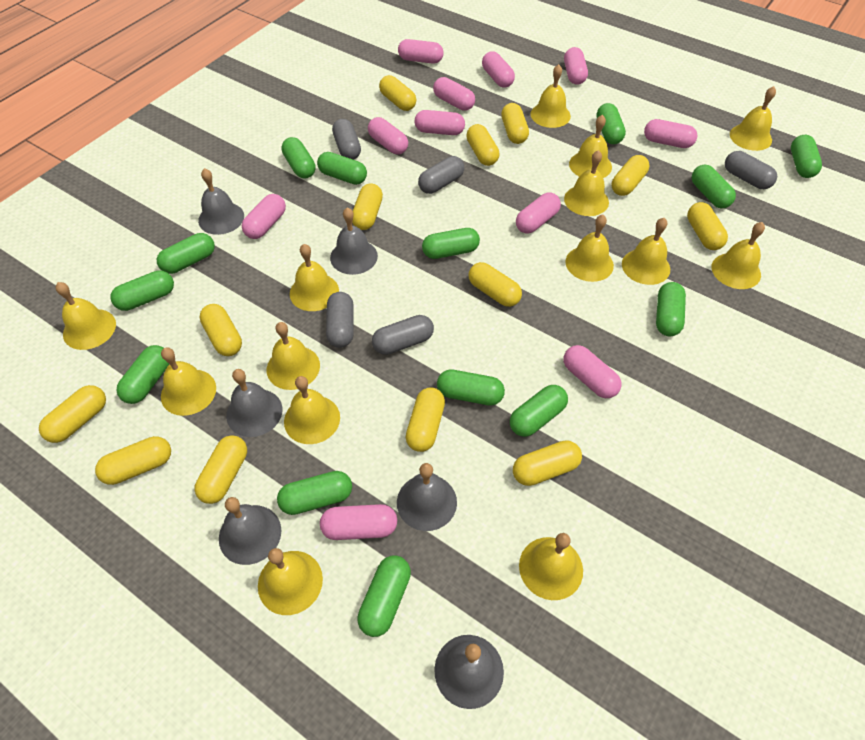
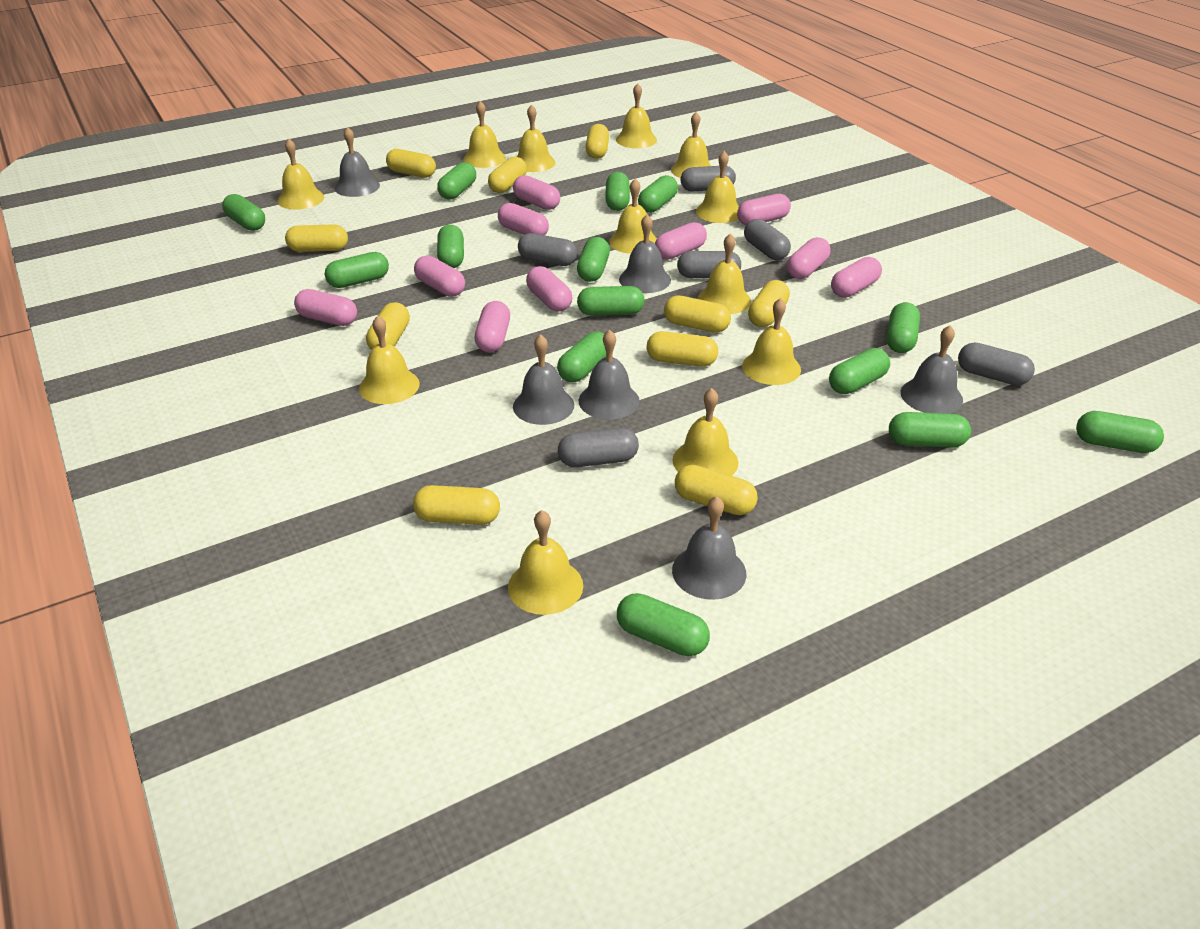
grey capsule: [326,292,354,348] [332,119,361,160] [372,315,434,355] [418,156,464,194] [725,151,777,189] = 5 -> [518,233,578,266] [558,428,639,467] [677,251,741,278] [681,166,736,191] [744,219,791,260] [958,342,1035,385] = 6
pink capsule: [242,194,286,239] [320,504,397,540] [368,117,408,154] [398,39,444,64] [415,110,465,135] [433,77,475,111] [482,51,515,88] [516,192,561,233] [564,47,588,85] [564,345,622,398] [644,119,698,148] = 11 -> [294,289,357,326] [414,256,465,297] [475,301,510,352] [498,203,549,235] [513,175,560,210] [526,266,572,311] [655,222,707,260] [737,194,791,225] [787,237,830,279] [831,257,882,298] = 10
yellow bell: [56,282,116,350] [161,347,216,416] [258,548,323,615] [267,322,320,390] [284,376,340,444] [290,244,339,311] [519,533,583,600] [531,64,571,128] [564,150,609,216] [565,214,614,282] [569,115,612,178] [622,218,670,285] [712,222,765,289] [730,86,776,151] = 14 -> [278,138,324,210] [359,316,420,404] [463,101,506,168] [508,510,583,615] [517,105,555,172] [609,179,657,254] [616,83,657,148] [671,112,711,178] [672,388,738,476] [696,151,739,223] [698,233,751,314] [742,298,801,385] = 12
yellow capsule: [39,385,106,443] [95,436,171,485] [194,435,247,504] [200,304,242,356] [352,183,383,230] [379,75,416,111] [406,387,445,452] [466,124,499,166] [468,262,522,307] [501,103,529,144] [513,440,582,486] [612,155,649,196] [687,202,728,250] = 13 -> [285,224,348,252] [366,302,410,350] [386,149,436,178] [413,485,500,525] [488,157,527,193] [586,124,609,159] [647,331,718,367] [664,296,731,333] [675,465,758,515] [748,280,790,327] = 10

